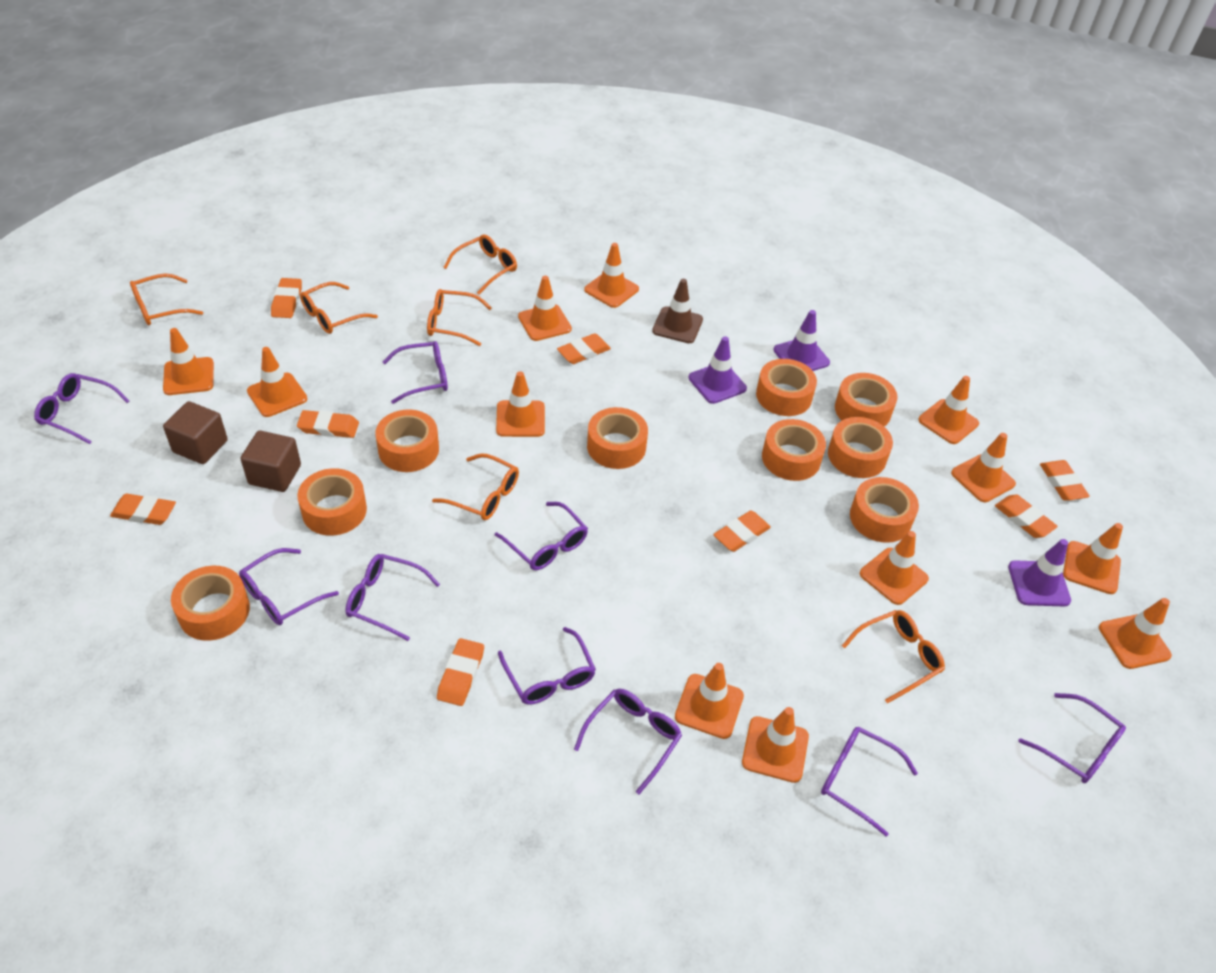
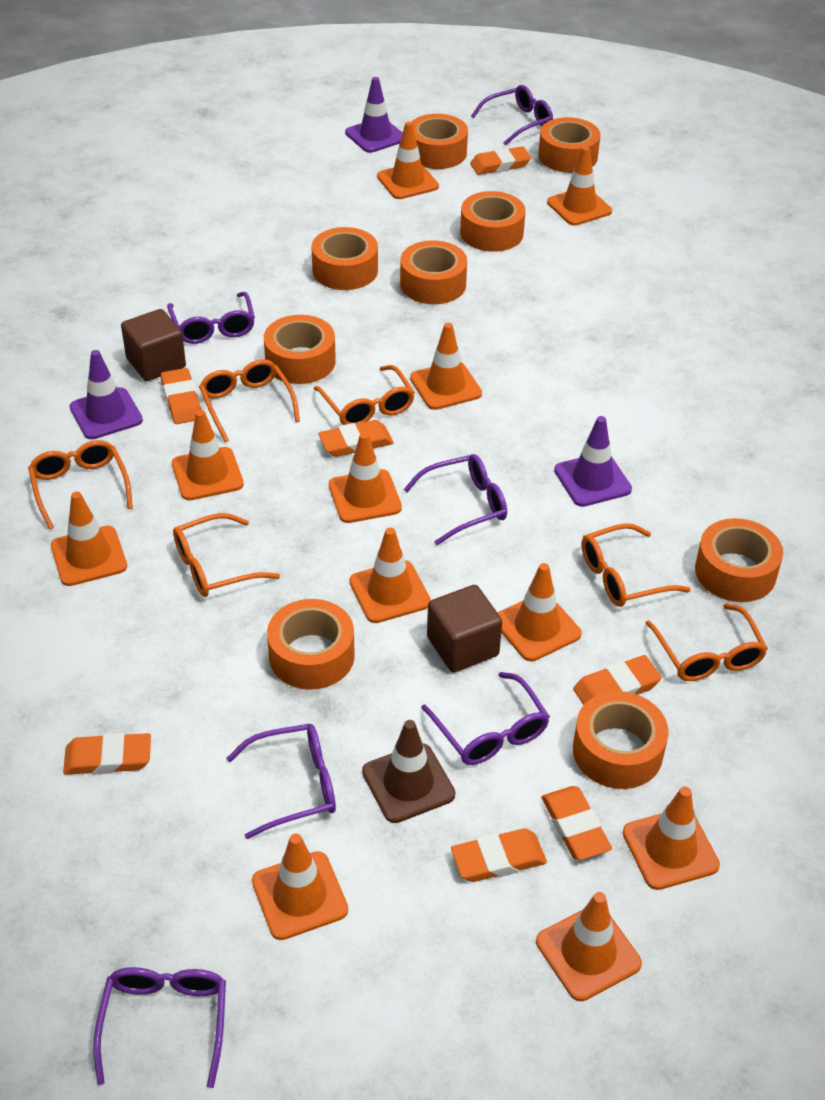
orange eraser: [110,494,176,525] [271,278,302,318] [297,410,359,438] [437,638,484,706] [557,333,611,364] [713,510,771,552] [995,494,1058,538] [1040,460,1090,501] = 8 -> [63,733,151,775] [161,368,201,424] [318,420,394,457] [451,828,547,882] [470,146,531,175] [541,786,612,860] [573,655,661,705] = 7
orange traffic cone: [163,328,214,395] [247,347,307,417] [496,371,545,437] [518,276,572,341] [584,243,639,308] [675,663,744,739] [742,707,809,783] [860,531,929,605] [918,376,979,444] [951,433,1016,502] [1063,523,1123,594] [1099,598,1172,669] = 12 -> [51,492,127,586] [172,410,244,500] [252,834,348,940] [329,432,402,523] [349,528,431,623] [377,122,439,199] [410,323,482,410] [497,563,582,661] [536,892,642,1001] [547,147,612,226] [622,787,720,890] = 11
purple glasses: [34,373,129,444] [239,548,339,625] [345,554,440,641] [383,341,448,404] [495,502,588,570] [498,627,596,705] [574,689,682,794] [821,727,918,836] [1018,693,1126,783] = 9 -> [93,967,226,1088] [167,292,255,344] [226,724,336,839] [403,454,507,545] [421,672,550,765] [471,85,553,146] = 6

